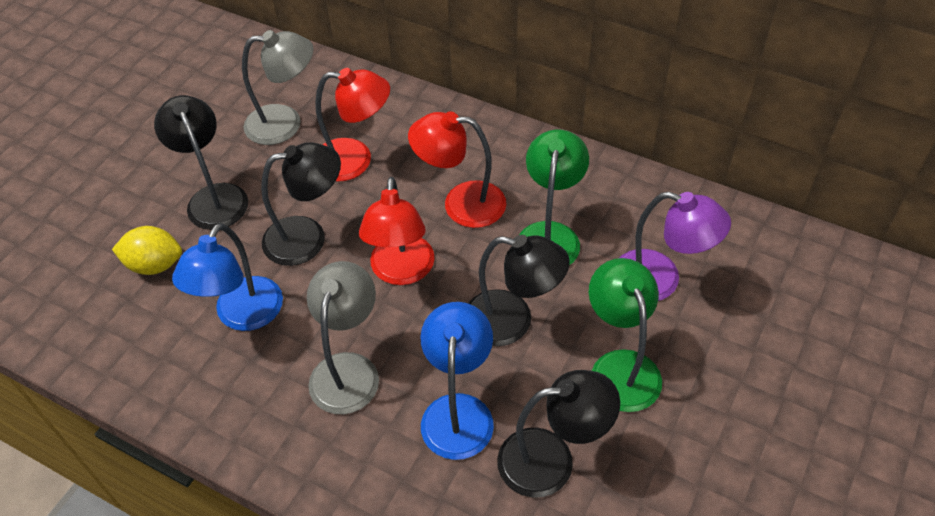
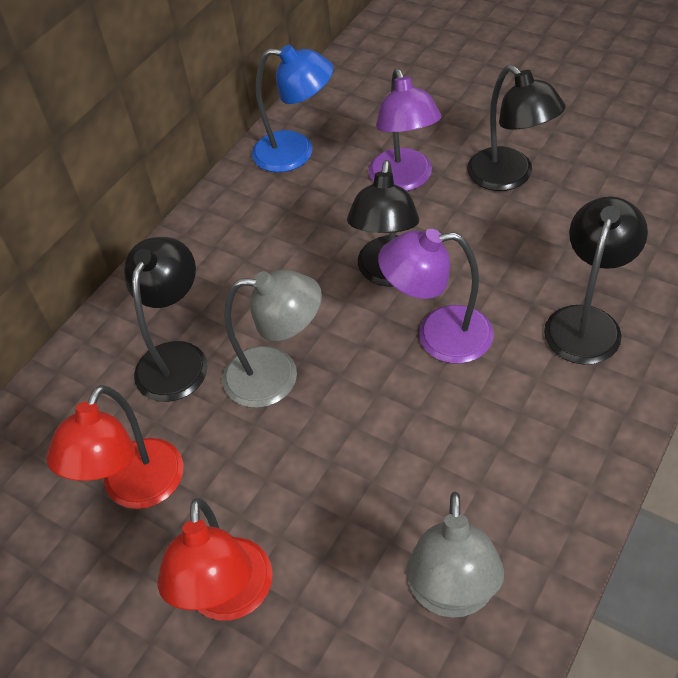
blue lamp: [172,223,283,331] [420,302,494,460] = 2 -> [252,45,333,172] = 1
green lamp: [519,130,589,265] [589,258,662,412] = 2 -> none = 0
purple lamp: [620,192,731,301] = 1 -> [368,68,441,191] [378,229,494,364] = 2
red lamp: [315,68,390,182] [359,177,435,285] [408,111,506,228] = 3 -> [46,385,183,509] [157,498,273,621] = 2
yellow lemon: [112,226,182,275] = 1 -> none = 0

